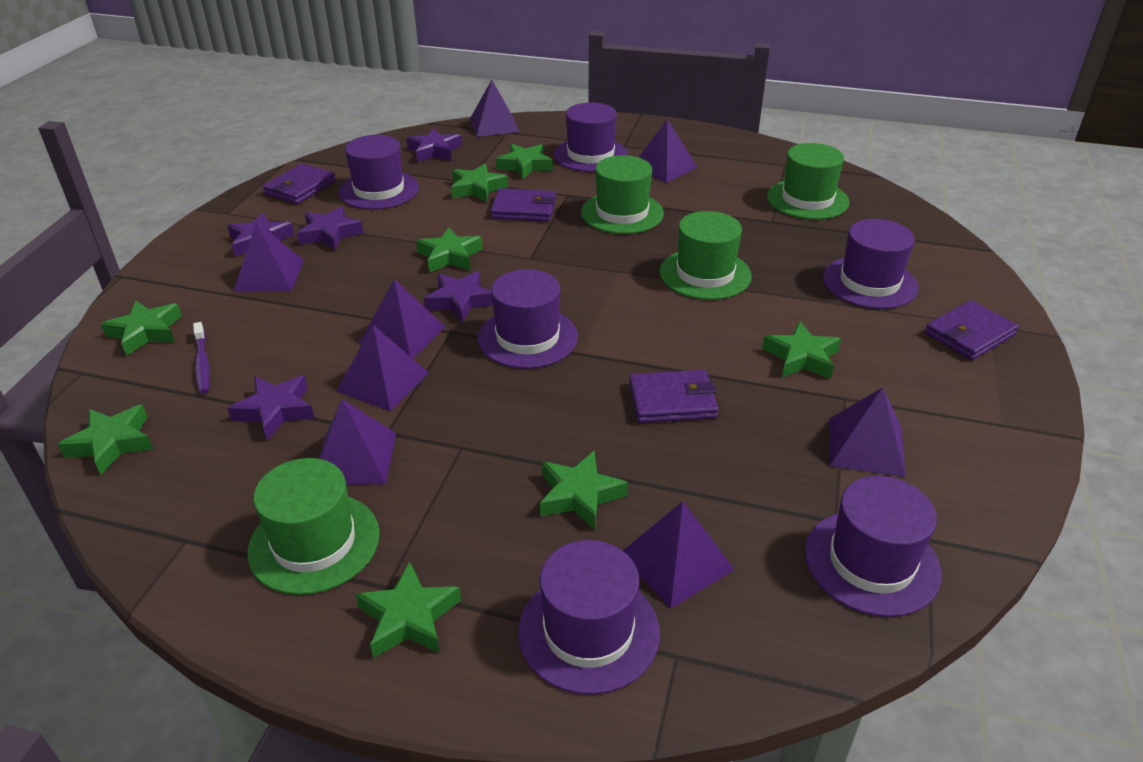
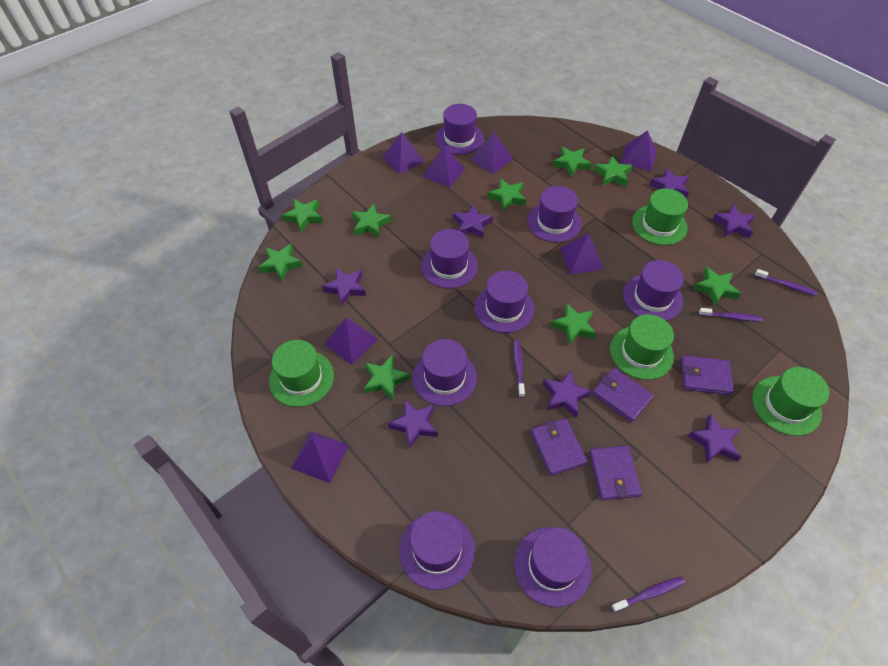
green star: [58,404,153,475] [101,301,182,356] [356,561,461,658] [416,227,483,272] [451,164,508,202] [496,144,553,179] [540,451,628,530] [762,321,841,379] = 8 -> [258,244,303,281] [282,199,323,232] [351,204,391,237] [364,354,410,400] [487,179,526,212] [551,303,597,345] [553,147,592,177] [593,156,633,186] [693,267,741,306] = 9
purple hat: [339,135,419,210] [478,269,578,369] [518,540,660,695] [554,103,628,172] [805,476,941,617] [823,219,919,309] = 6 -> [399,511,475,590] [413,339,477,406] [421,229,478,289] [435,104,484,155] [475,270,534,333] [514,527,591,607] [527,186,582,243] [623,260,684,321] = 8
purple pyramid: [234,222,304,292] [319,399,396,485] [336,325,429,411] [359,279,445,359] [470,80,520,137] [623,501,734,609] [639,119,697,183] [830,387,906,477] = 8 -> [291,431,349,483] [324,318,378,364] [382,132,425,174] [423,146,465,187] [470,132,513,174] [560,233,604,275] [621,130,657,171] = 7
purple star: [227,213,294,256] [227,375,315,440] [297,206,363,250] [406,128,462,162] [424,271,493,322] = 5 -> [322,268,366,307] [388,399,438,449] [453,205,493,238] [543,370,592,418] [650,168,689,199] [688,414,742,463] [712,204,755,238] = 7
purple toothbrush: [193,322,210,394] = 1 -> [514,340,525,398] [611,576,685,612] [699,308,763,322] [755,269,817,296] = 4

